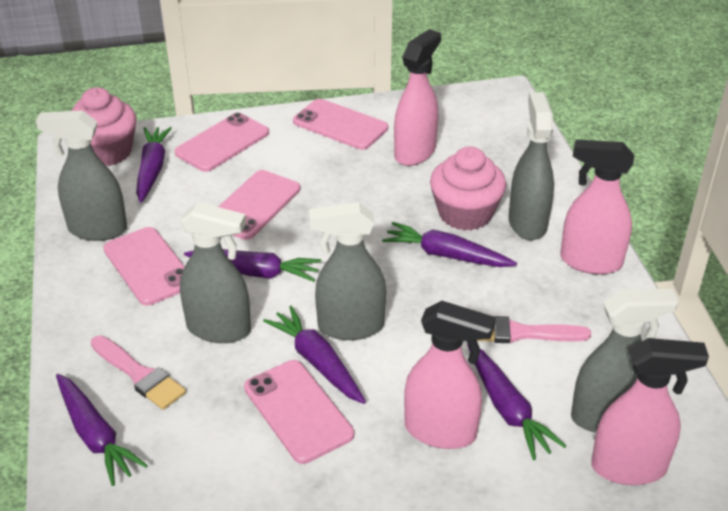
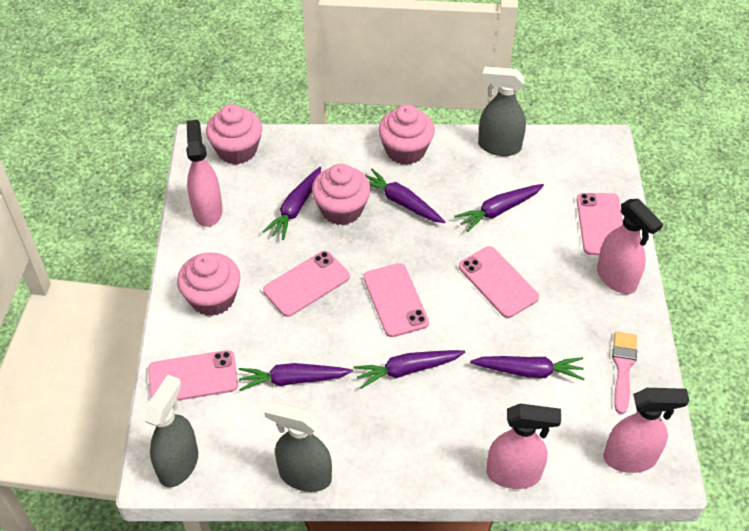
grey spray bottle: [36,110,127,241] [180,202,251,343] [309,202,386,340] [508,92,554,240] [571,289,679,433] = 5 -> [144,375,198,488] [264,401,332,492] [478,67,526,156] = 3
pink brush: [91,335,186,410] [477,316,591,343] = 2 -> [612,332,637,414] = 1
pink cupcake: [71,87,137,166] [430,147,506,231] = 2 -> [177,253,240,316] [206,104,262,164] [312,164,371,225] [378,105,435,165] = 4

